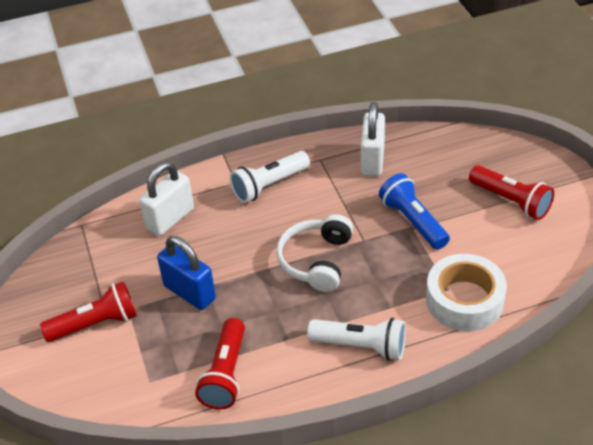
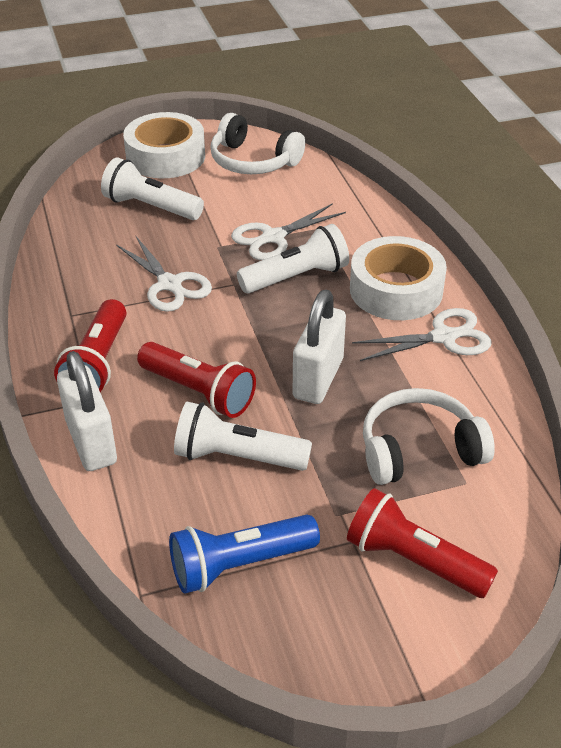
blue padlock: [157,236,216,310] = 1 -> none = 0
white flashlight: [230,151,310,203] [307,318,406,361] = 2 -> [101,157,204,220] [174,402,312,471] [237,224,349,293] = 3
white headphones: [276,214,353,292] = 1 -> [210,113,305,174] [363,388,495,485] = 2
white scissors: none = 0 -> [116,235,212,312] [231,203,346,260] [352,308,491,361] = 3
white tape: [426,254,507,331] = 1 -> [123,112,205,178] [350,236,447,320] = 2

